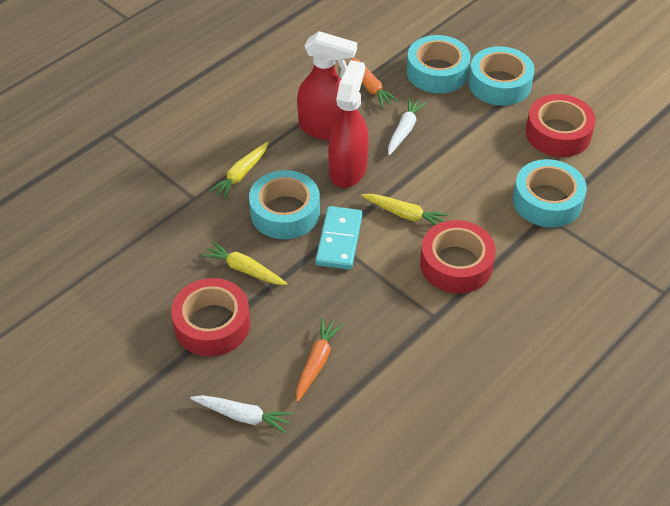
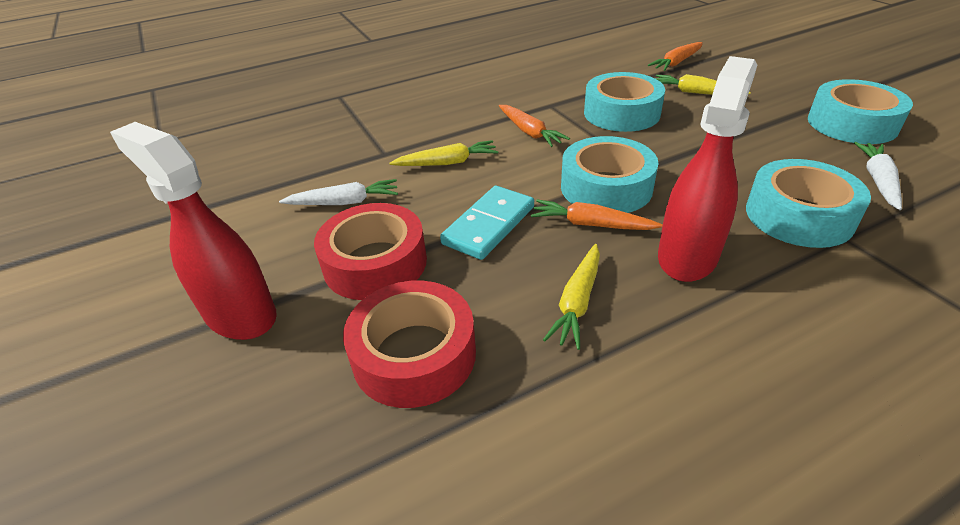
orange carrot: [296,318,343,402] [350,58,398,108] = 2 -> [499,105,570,147] [531,199,663,230] [648,42,703,71] = 3
red tape: [171,278,250,356] [420,220,496,293] [525,94,596,157] = 3 -> [314,203,427,300] [343,281,476,408] = 2

